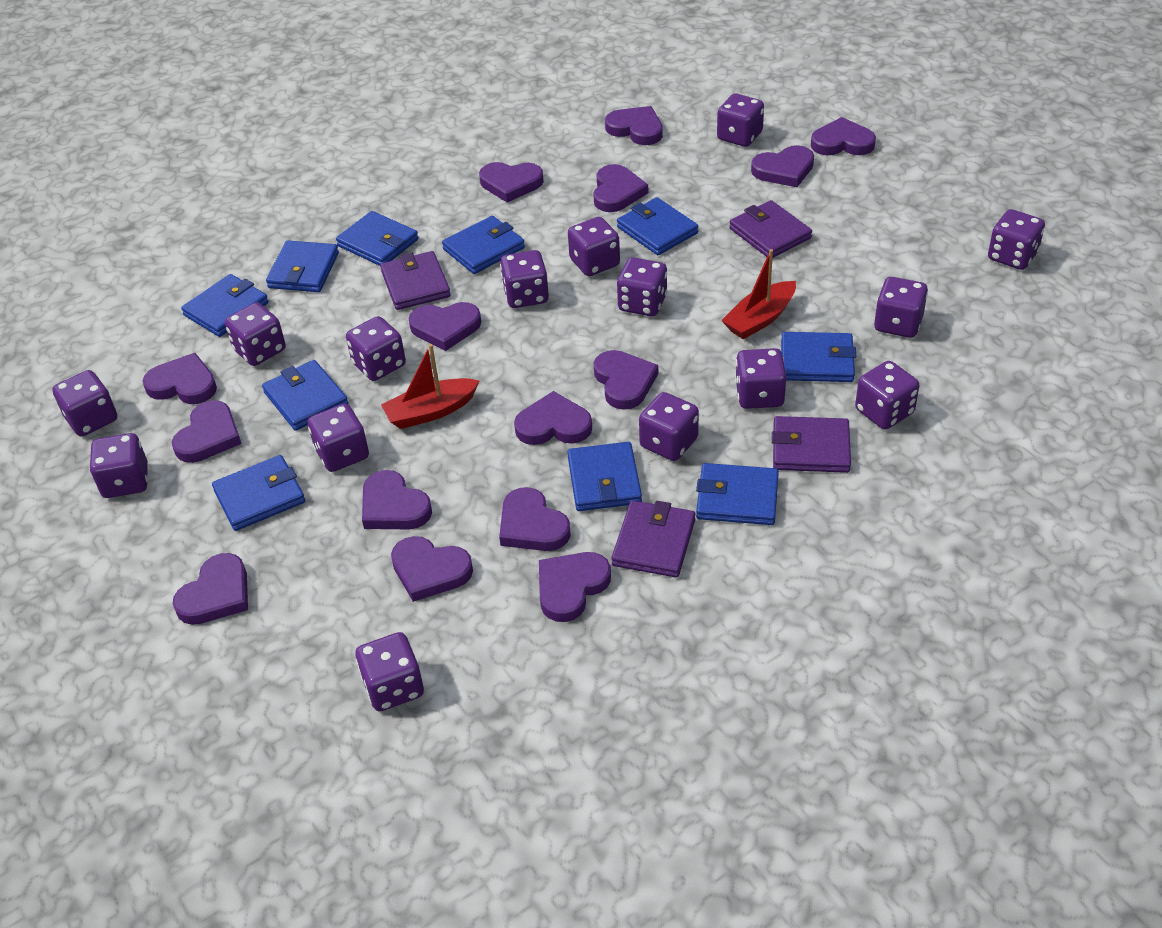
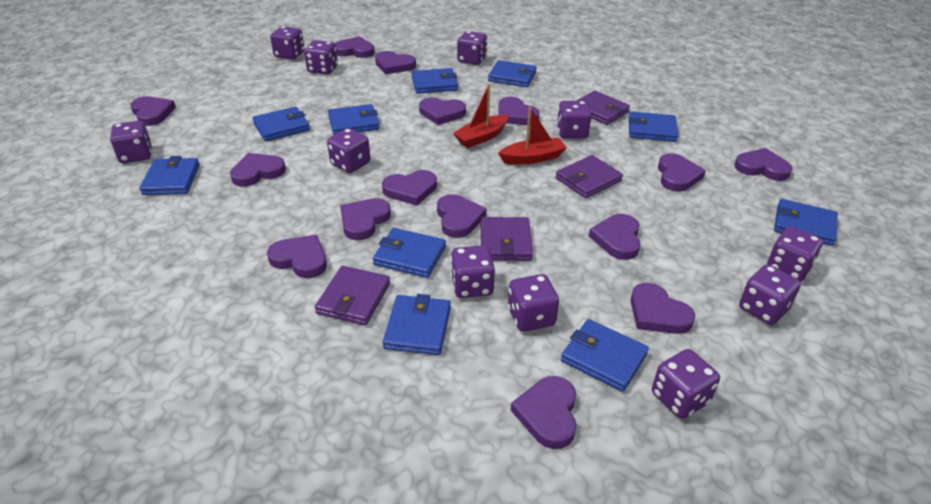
purple dice: [53,370,117,436] [90,433,148,498] [225,302,286,366] [308,404,369,472] [346,316,406,381] [356,632,424,711] [500,250,549,308] [568,217,620,276] [617,257,667,316] [639,392,699,461] [717,93,764,147] [735,348,786,409] [855,361,919,429] [874,277,928,338] [988,209,1045,270] = 15 -> [110,121,152,163] [270,26,305,60] [304,40,338,74] [327,128,370,173] [451,245,495,298] [457,31,487,65] [508,274,559,332] [557,101,591,138] [652,349,720,419] [739,264,801,325] [767,226,823,282] = 11

